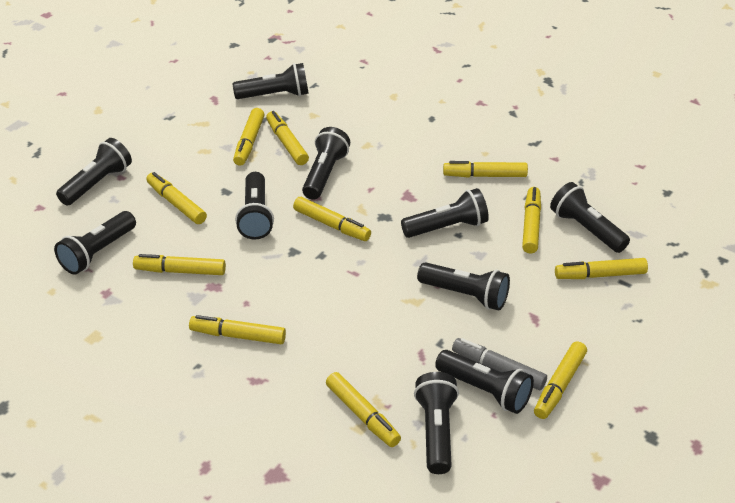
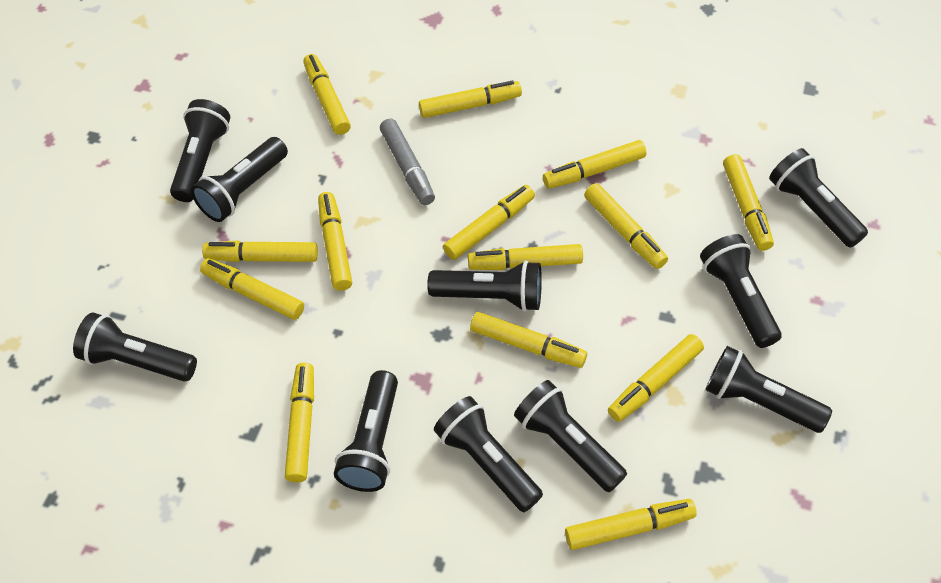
yellow marker: [133,254,226,275] [146,172,207,224] [189,315,286,344] [233,108,265,166] [266,111,309,165] [293,197,371,241] [326,372,401,447] [443,161,528,178] [522,187,541,254] [534,341,587,419] [555,258,648,279] = 11 -> [200,258,304,320] [202,240,318,262] [285,363,314,482] [303,54,351,135] [318,192,352,291] [419,81,522,118] [443,185,535,260] [468,244,583,270] [470,312,587,368] [543,140,646,189] [565,499,697,550] [584,183,668,269] [608,334,704,422] [723,154,774,251] = 14

